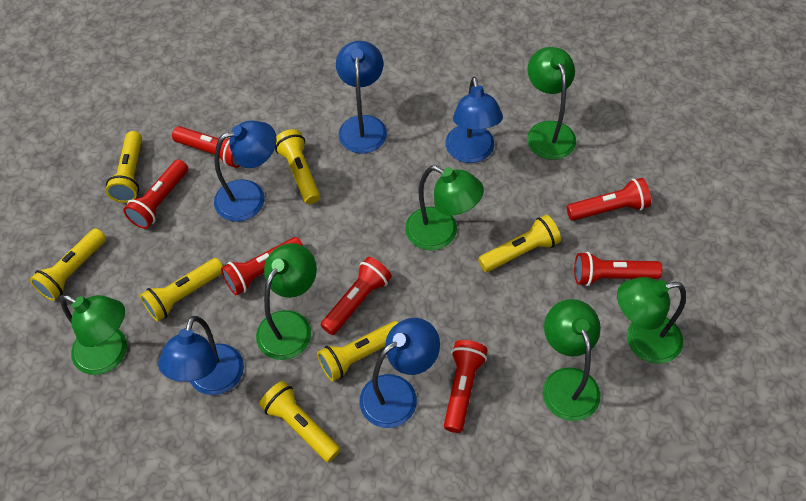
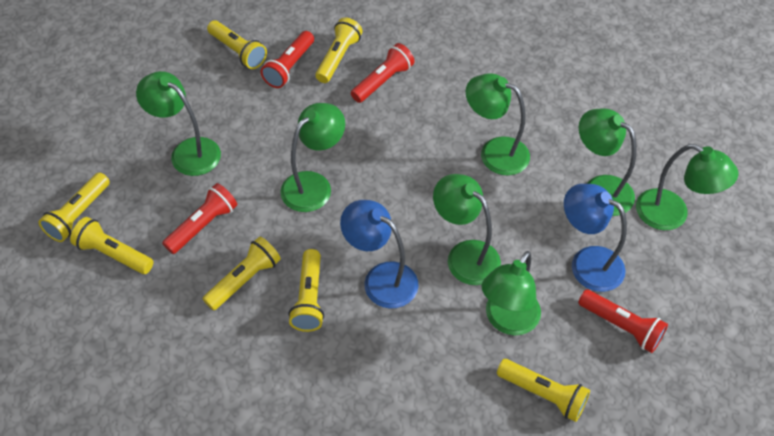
blue lamp: [158,316,244,395] [214,121,277,222] [336,41,387,154] [359,318,440,428] [445,77,503,163] = 5 -> [340,200,419,308] [564,184,627,292] = 2
green lamp: [61,295,127,375] [256,243,317,360] [405,166,484,250] [527,47,576,160] [543,299,601,421] [617,277,686,364] = 6 -> [136,71,221,176] [280,103,345,212] [433,174,501,285] [466,73,530,175] [482,251,541,335] [579,108,637,216] [636,144,738,230] = 7
red flashlight: [123,159,188,229] [172,126,240,168] [221,237,303,295] [321,257,392,335] [444,340,487,433] [567,178,651,221] [574,252,662,286] = 7 -> [162,183,237,254] [261,31,314,88] [351,43,415,103] [578,289,668,353] = 4

